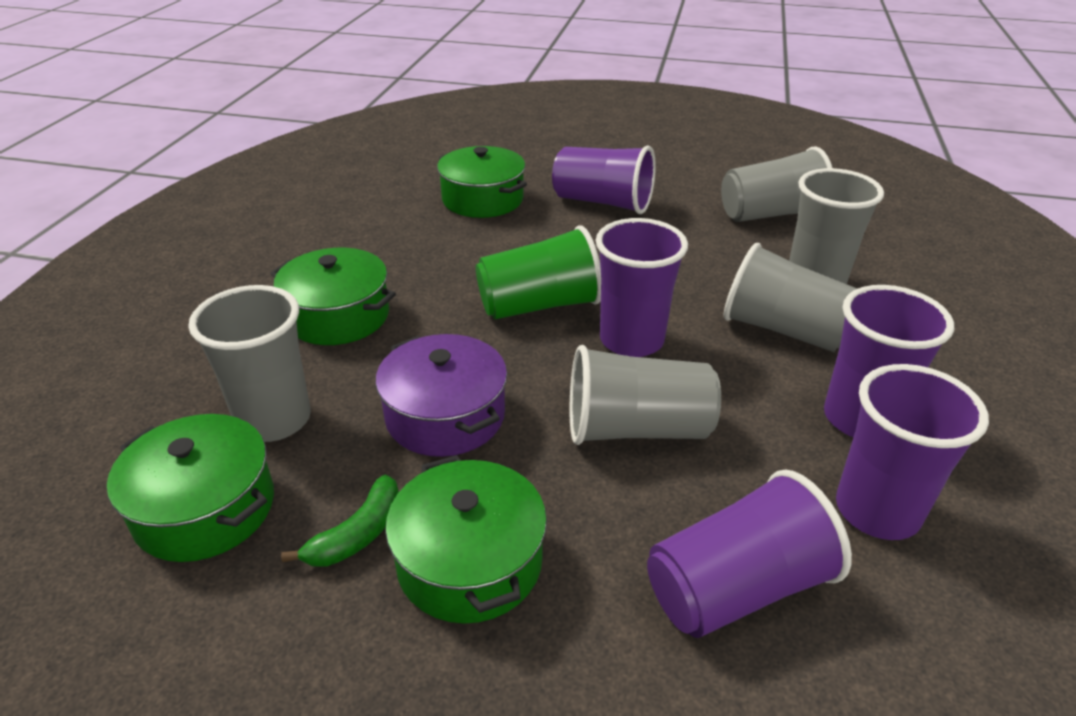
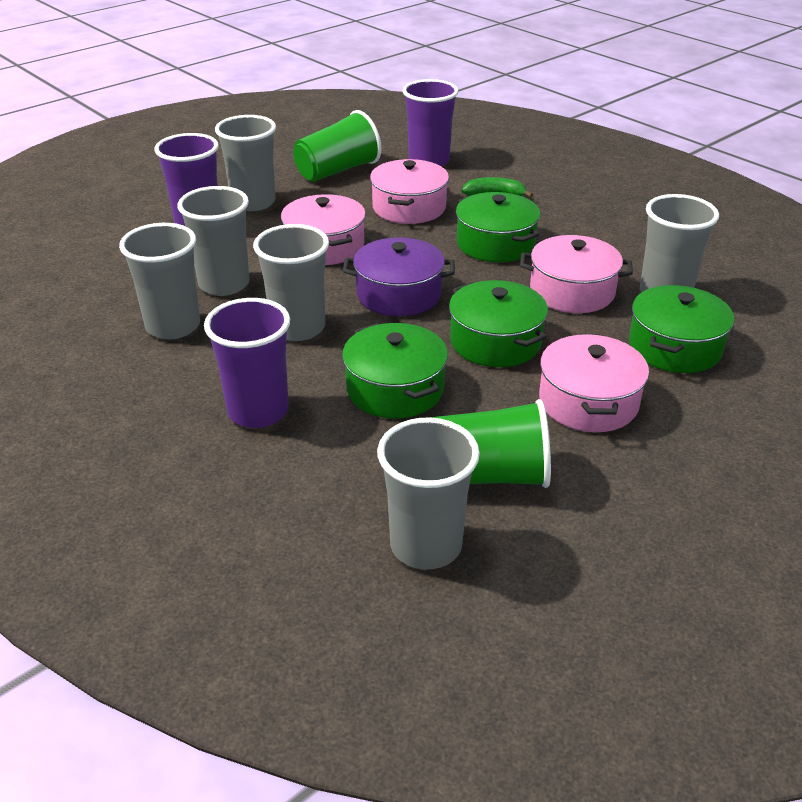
green cup: [476,225,601,320] = 1 -> [293,110,381,182] [431,399,551,488] = 2
grey cup: [188,285,311,442] [570,345,721,445] [721,146,832,222] [723,243,857,353] [789,168,884,284] = 5 -> [119,223,200,339] [177,186,250,296] [215,115,276,211] [253,224,329,341] [377,417,480,569] [640,194,719,293] = 6
pink pot: none = 0 -> [281,194,366,265] [370,159,449,224] [520,235,633,313] [539,334,649,432] = 4
purple cup: [552,145,656,214] [596,218,688,357] [647,469,852,638] [824,285,954,437] [836,364,989,540] = 5 -> [154,133,219,226] [204,298,290,428] [403,79,459,167] = 3

